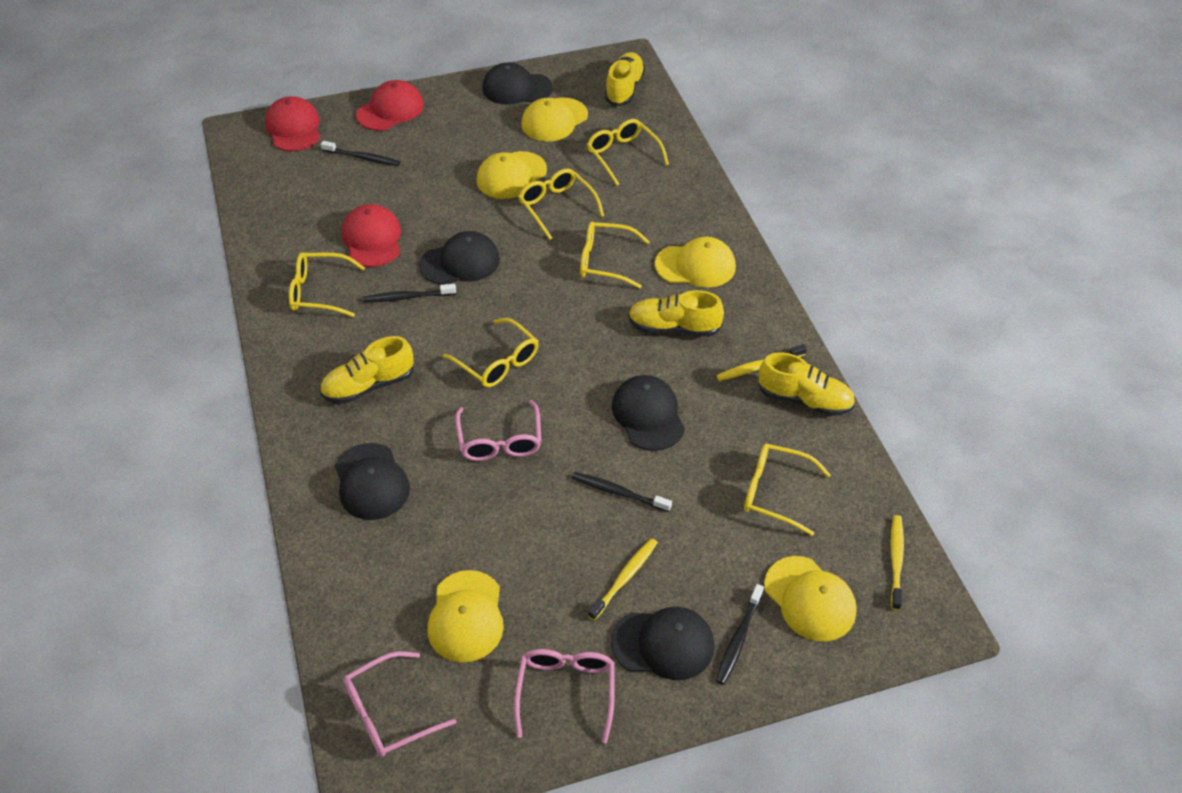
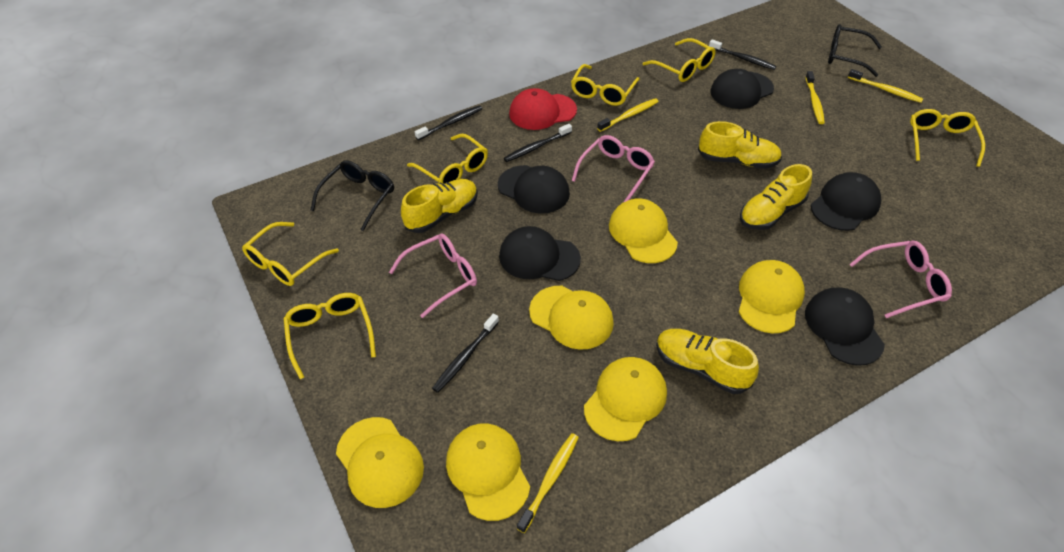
black glasses: none = 0 -> [311,160,394,231] [828,24,882,77] = 2
red cap: [265,96,320,151] [342,204,401,267] [356,80,424,131] = 3 -> [509,88,577,130] = 1
yellow cap: [427,570,504,662] [477,151,547,199] [521,97,588,142] [655,237,736,288] [764,556,857,642] = 5 -> [336,417,424,508] [446,423,530,521] [529,286,614,350] [584,357,667,441] [609,198,678,263] [739,260,805,334] = 6
yellow toothbrush: [588,538,658,621] [716,344,807,381] [890,515,904,610] = 3 -> [517,433,579,533] [597,98,659,132] [805,71,825,124] [848,69,923,103] = 4

